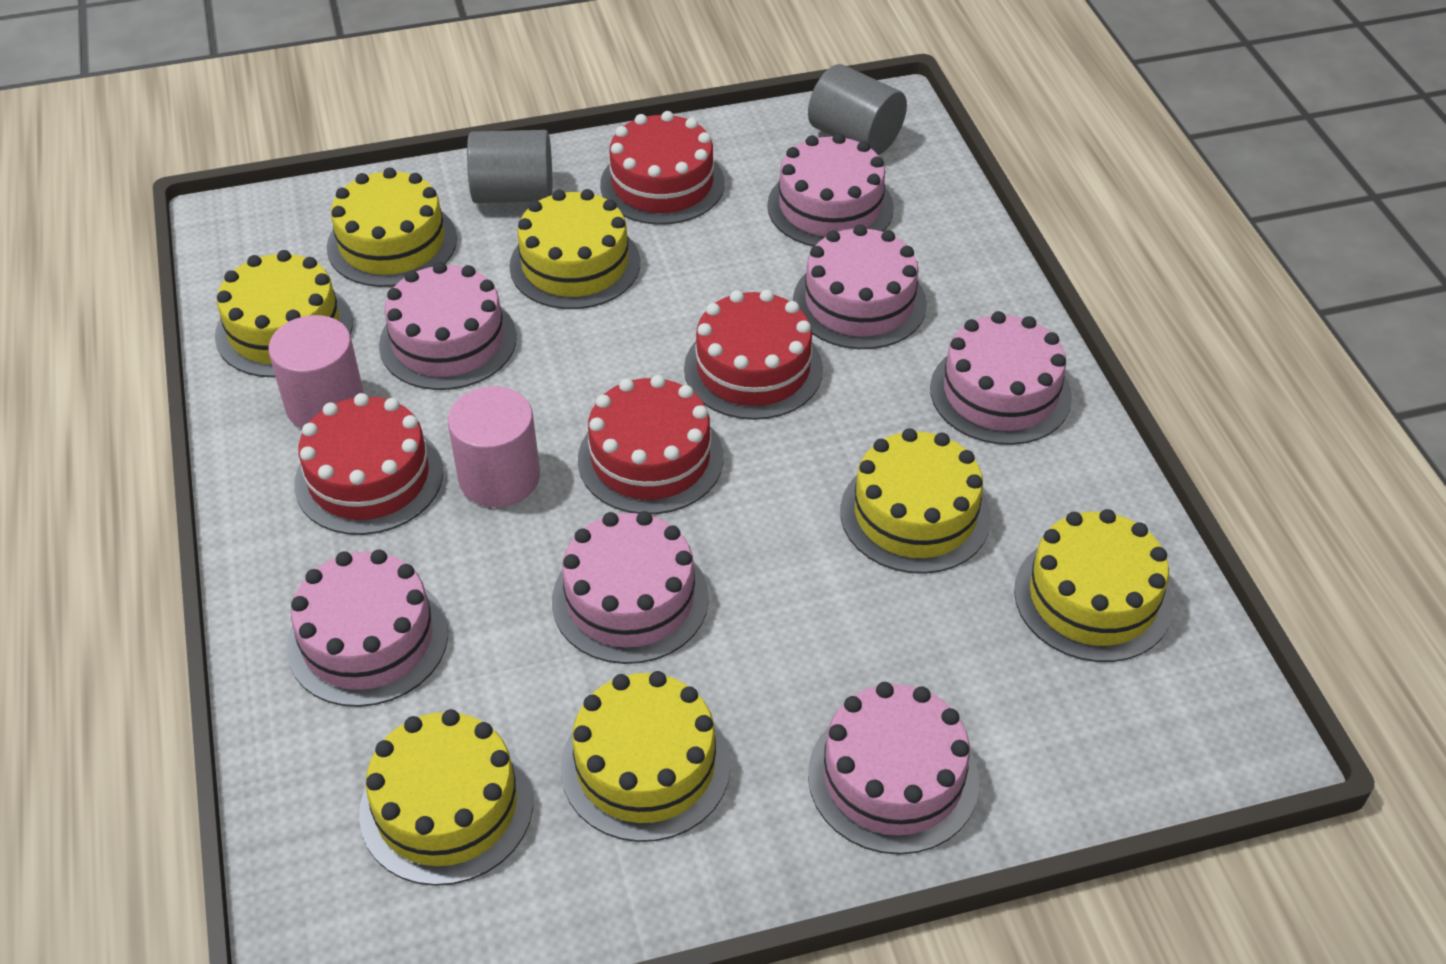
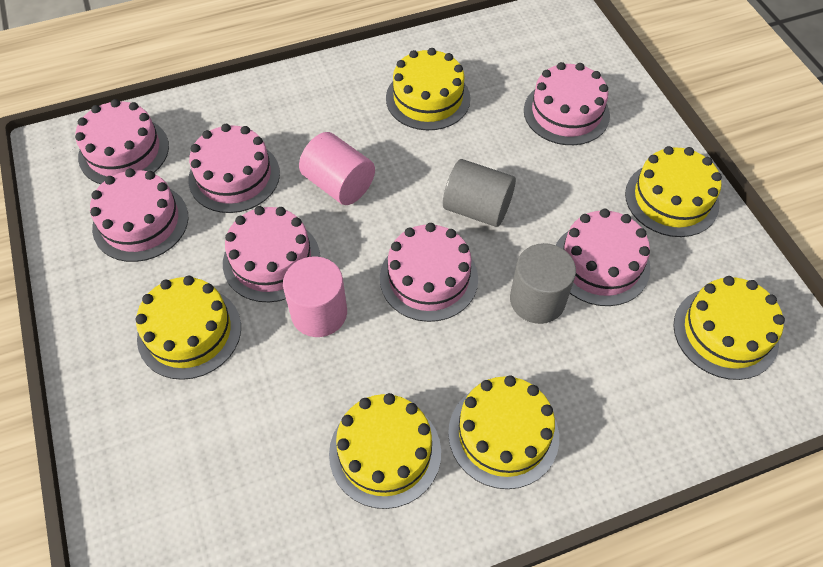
red cake: [294,393,443,535] [578,375,723,514] [600,111,725,225] [684,290,823,420] = 4 -> none = 0
yellow cake: [215,250,353,378] [327,167,457,287] [359,709,533,886] [509,189,640,309] [561,671,731,842] [840,428,991,574] [1014,509,1173,662] = 7 -> [135,276,241,380] [329,393,441,509] [386,48,471,130] [448,375,559,489] [625,146,722,237] [673,276,785,380] = 6

